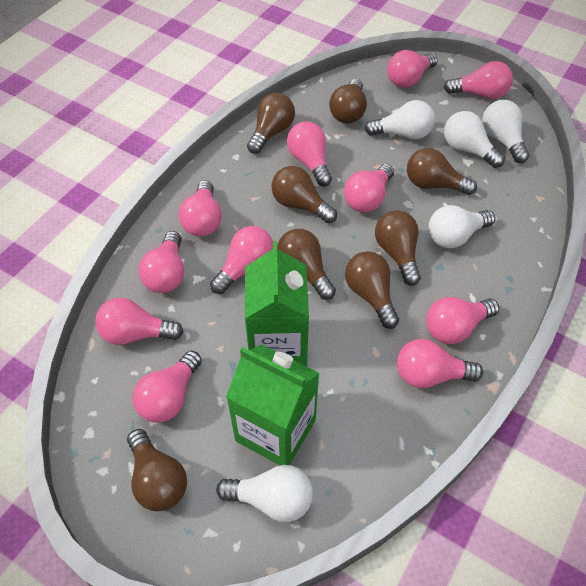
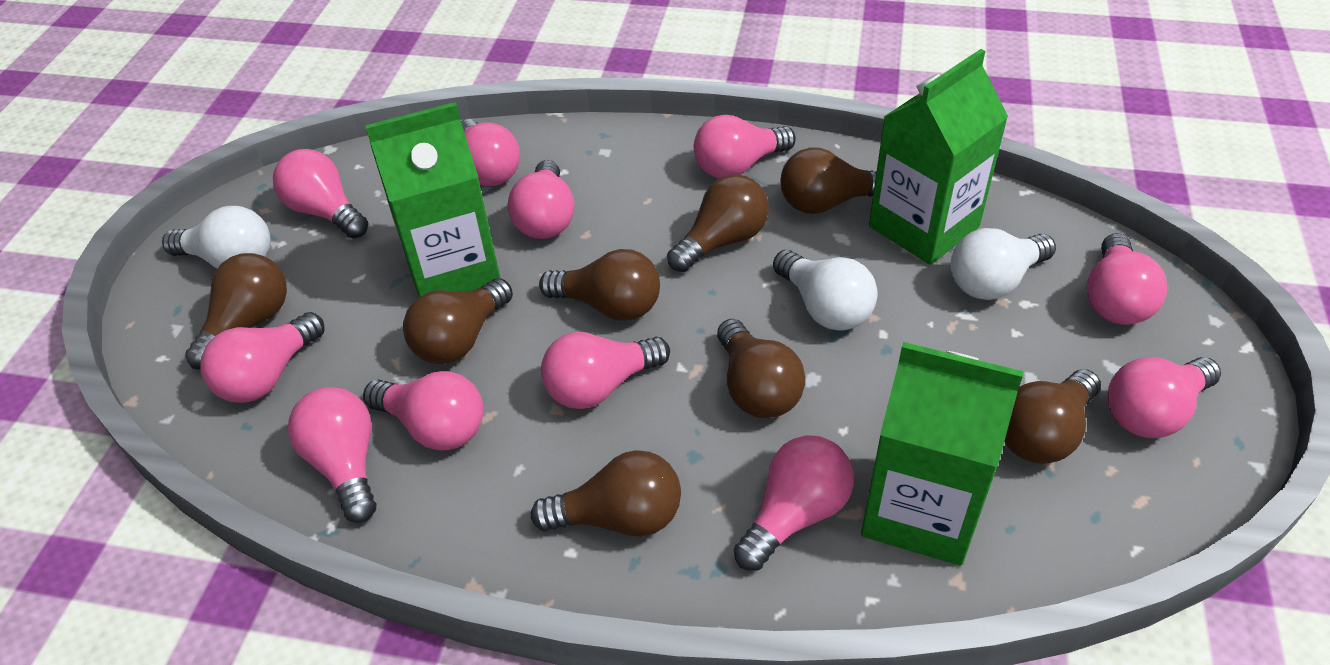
green carton: [226,344,320,465] [245,241,309,367] = 2 -> [365,102,500,297] [861,342,1024,566] [869,49,1008,265] = 3
white light bulb: [216,465,313,522] [365,100,435,139] [429,205,495,248] [444,111,505,168] [482,100,529,163] = 5 -> [162,206,271,268] [773,250,878,331] [950,228,1056,300] = 3

